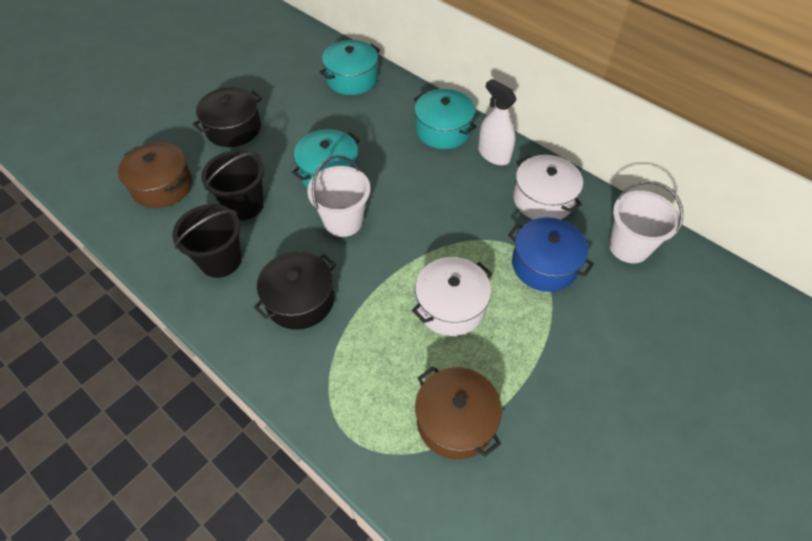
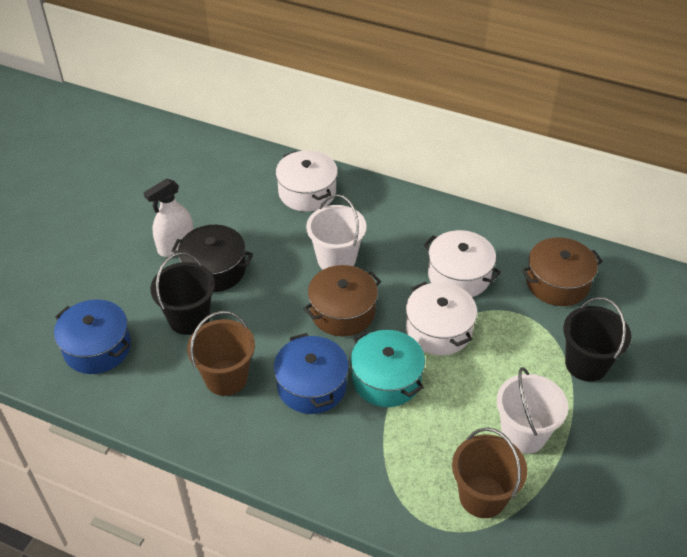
black pot: [193,87,262,147] [254,251,336,330] = 2 -> [171,225,253,292] = 1
blue pot: [508,217,594,292] = 1 -> [54,299,131,374] [274,333,349,414] = 2
brown bucket: none = 0 -> [187,311,255,396] [452,427,527,518] = 2
turquoise pot: [292,129,360,188] [320,40,380,95] [414,89,477,149] = 3 -> [351,330,425,407] = 1
white pot: [412,257,492,336] [513,155,583,220] = 2 -> [276,150,338,212] [406,281,477,355] [424,230,501,297] = 3

